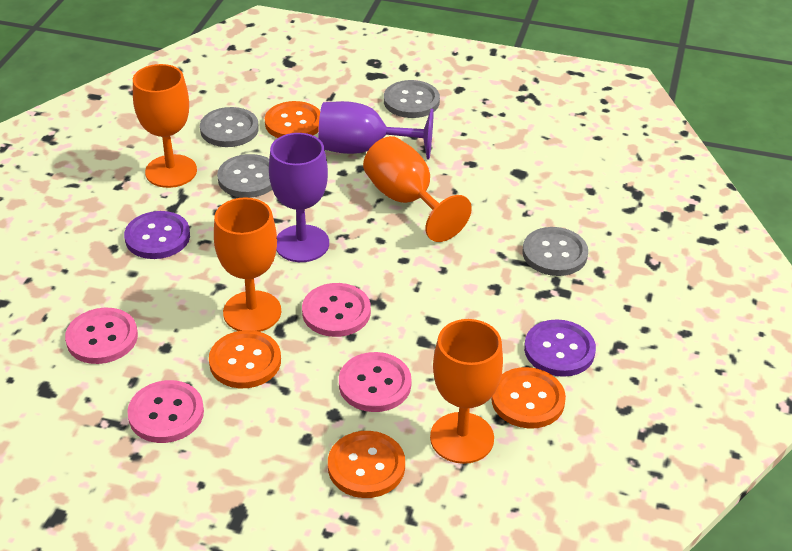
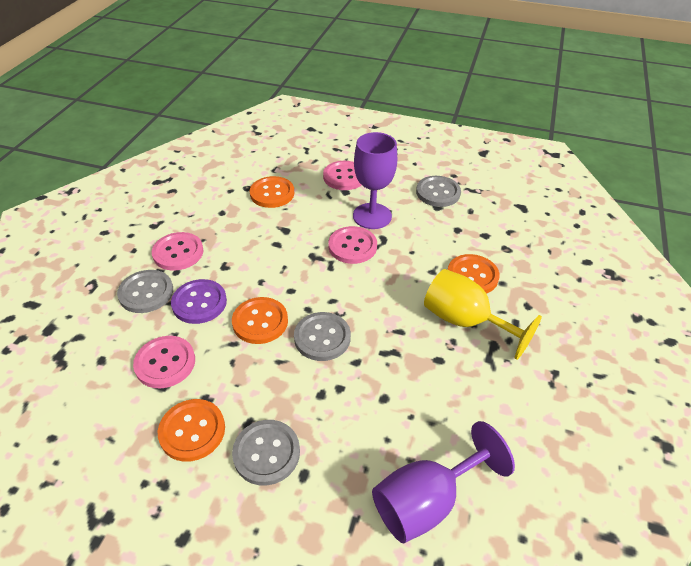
orange goblet: [133,64,197,188] [214,197,281,332] [363,136,472,242] [430,319,503,464] = 4 -> none = 0
purple button: [124,211,190,259] [524,319,596,377] = 2 -> [171,279,227,324] = 1
yellow goblet: none = 0 -> [424,269,542,360] = 1

